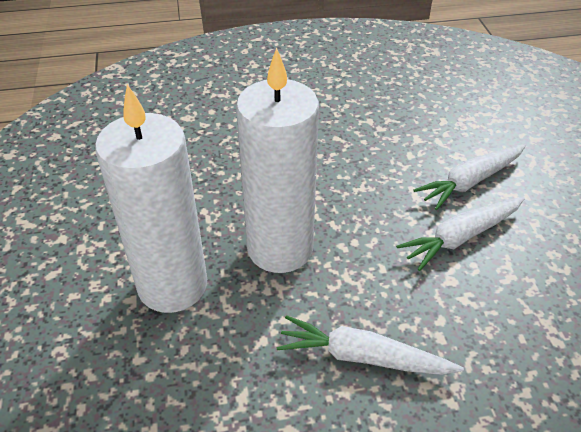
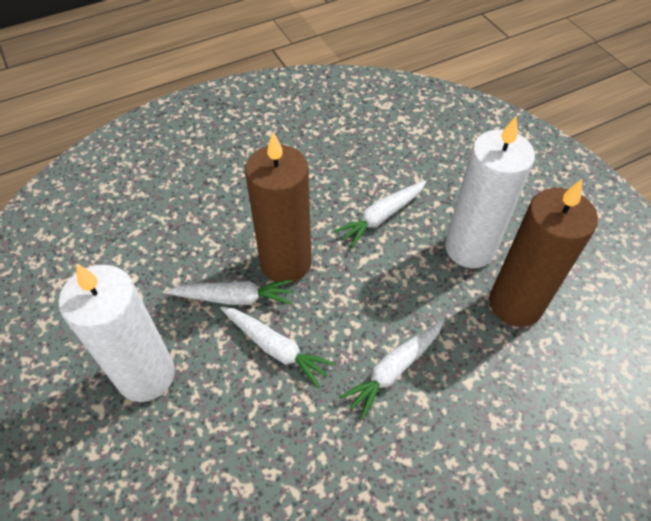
brown candle: none = 0 -> [245,132,312,283] [489,179,598,327] = 2
white carrot: [277,315,464,375] [396,197,525,271] [413,144,526,210] = 3 -> [165,279,293,305] [220,306,336,388] [334,180,427,248] [339,320,444,420] = 4

